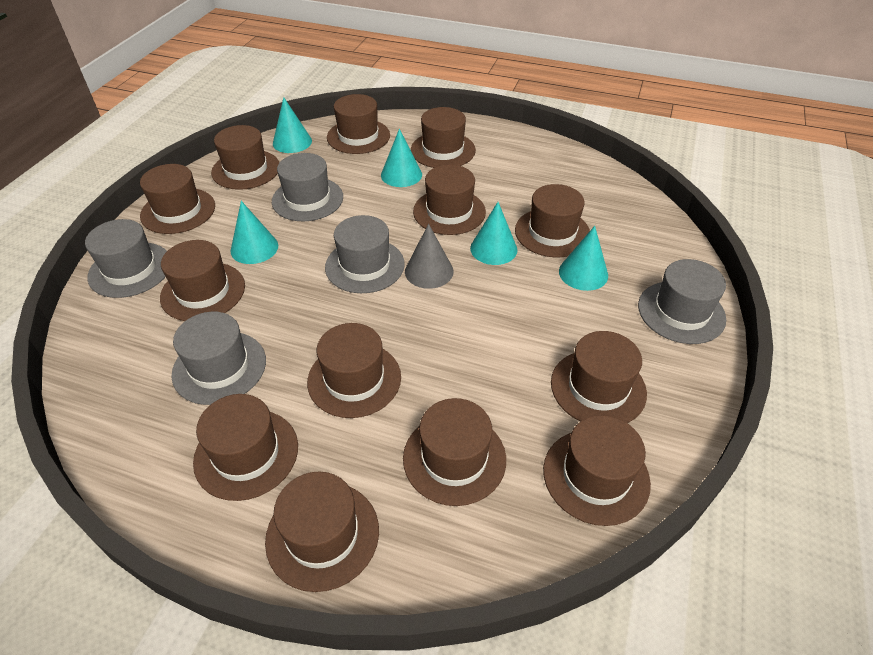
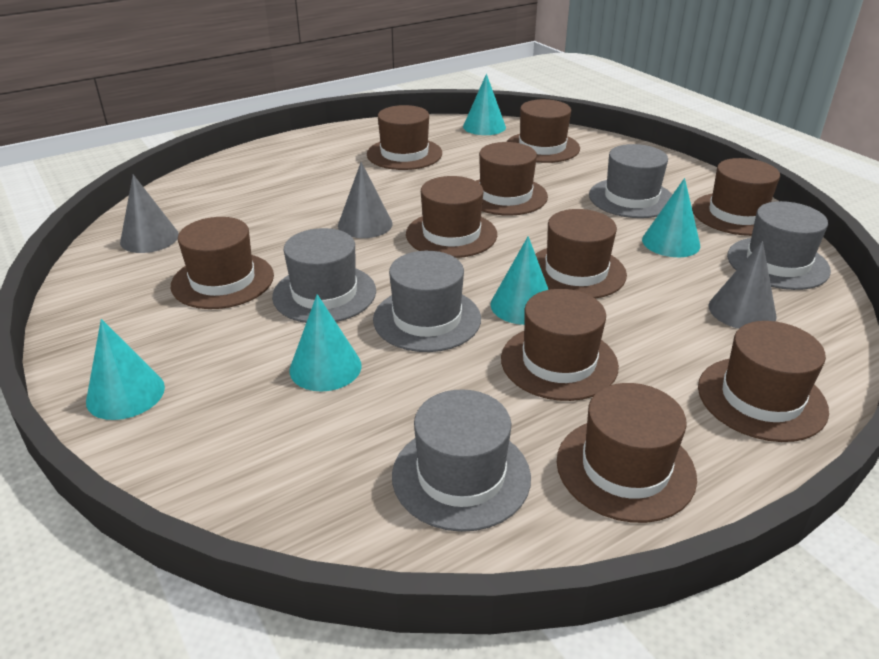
brown hat: [140,164,215,234] [160,240,245,321] [193,394,298,501] [211,125,279,190] [265,471,379,592] [307,323,401,418] [327,94,390,154] [403,398,506,506] [411,107,476,168] [413,165,486,235] [515,184,590,257] [543,415,651,526] [551,331,647,423] = 13 -> [171,217,274,309] [367,105,442,170] [406,176,497,258] [476,142,548,216] [501,289,619,401] [506,99,580,163] [535,209,627,299] [557,383,697,523] [692,158,780,236] [698,321,829,442] = 10
grey cone: [405,224,453,289] = 1 -> [120,174,179,253] [338,162,393,238] [708,241,777,329] = 3

